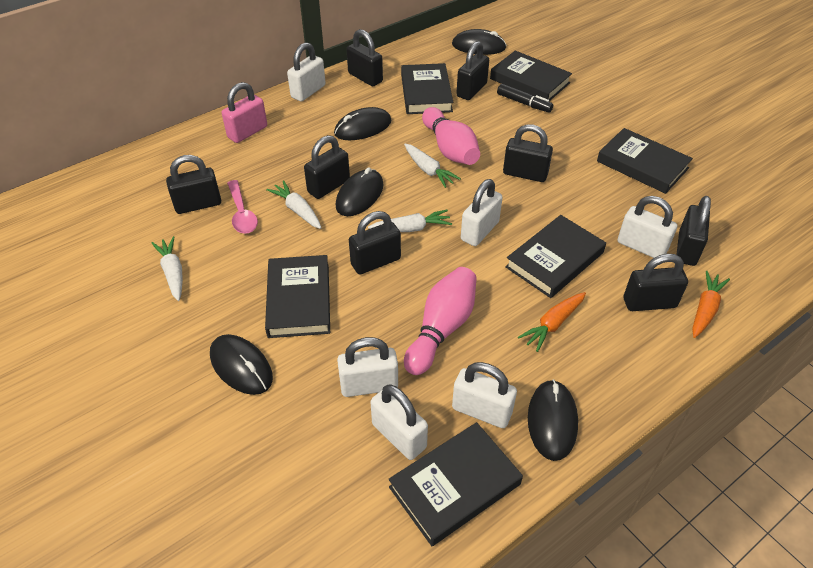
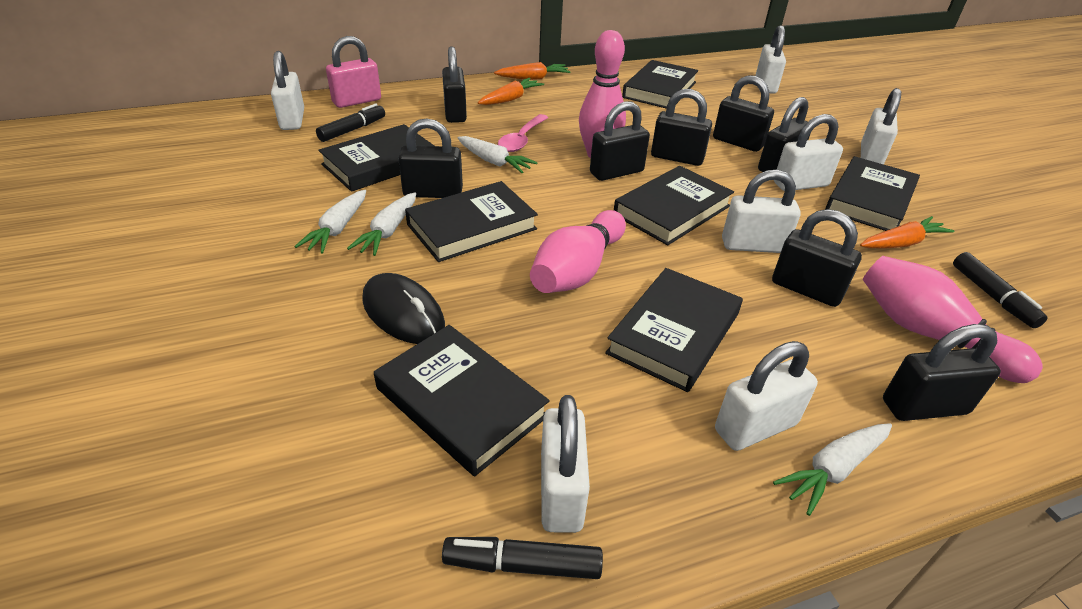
black book: [265,255,330,338] [389,422,523,546] [401,63,453,114] [490,50,572,101] [505,215,606,298] [597,128,693,194] = 6 -> [318,124,434,192] [374,325,549,476] [405,181,538,262] [605,268,743,392] [614,166,734,245] [622,60,698,109] [825,156,920,231] = 7
black marker: [497,84,553,113] = 1 -> [316,104,385,142] [442,537,603,579] [953,252,1048,328] = 3
black mouse: [210,334,273,395] [334,107,391,140] [336,168,384,216] [452,29,507,55] [528,379,578,461] = 5 -> [362,273,445,344] = 1
orange carrot: [518,292,586,352] [692,271,730,338] = 2 -> [478,78,544,105] [494,62,571,80] [860,216,954,248] = 3
pink bowling pin: [404,267,477,375] [422,107,480,165] = 2 -> [530,210,626,293] [579,30,626,158] [863,256,1043,383] = 3
white padlock: [287,42,326,101] [337,337,398,397] [371,385,428,460] [452,362,517,428] [461,179,503,246] [618,196,677,258] = 6 -> [271,51,304,130] [541,395,590,533] [715,341,818,451] [722,169,801,253] [756,25,786,94] [774,114,843,191] [861,88,901,164] = 7

